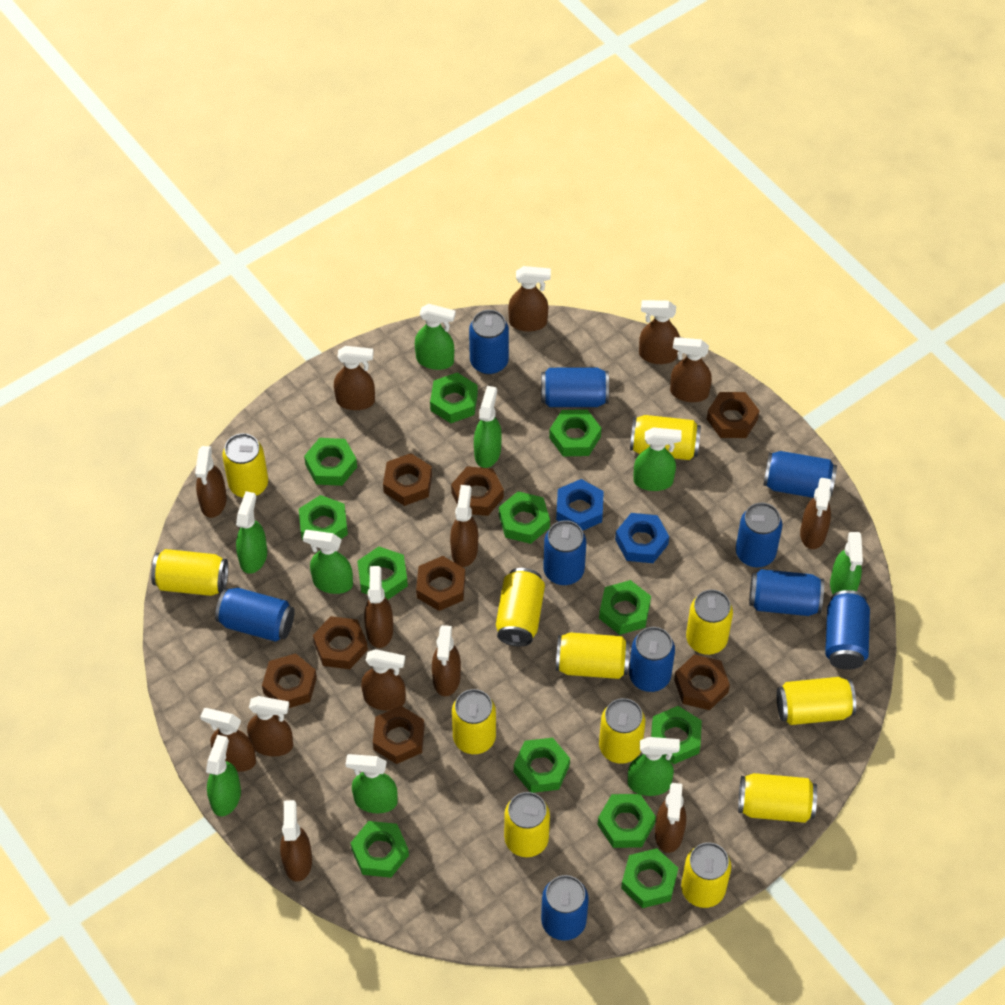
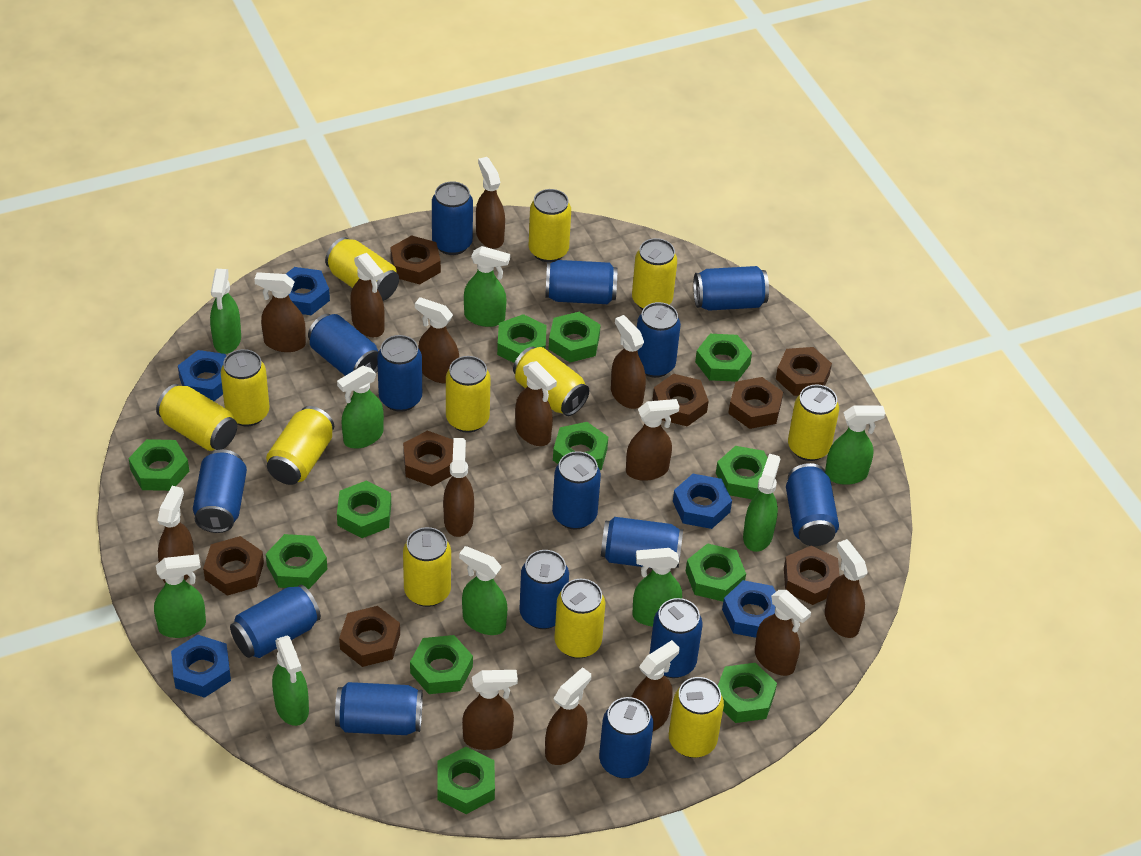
blue can: [215,588,295,642] [469,310,509,375] [541,368,609,407] [541,875,589,941] [543,520,586,585] [629,627,675,692] [736,503,782,567] [749,569,824,616] [763,451,837,498] [825,590,870,670] = 10 -> [193,449,247,533] [230,585,321,658] [308,314,378,376] [335,682,423,735] [377,335,422,412] [432,181,473,255] [519,550,569,629] [545,260,617,304] [552,451,601,530] [599,697,653,778] [601,517,683,568] [637,302,681,378] [650,598,703,678] [693,266,769,311] [786,463,839,546] = 15
blue nut: [556,479,604,531] [615,513,669,563] = 2 -> [171,635,231,698] [178,350,226,401] [286,267,330,315] [673,474,732,529] [722,580,776,638] = 5

